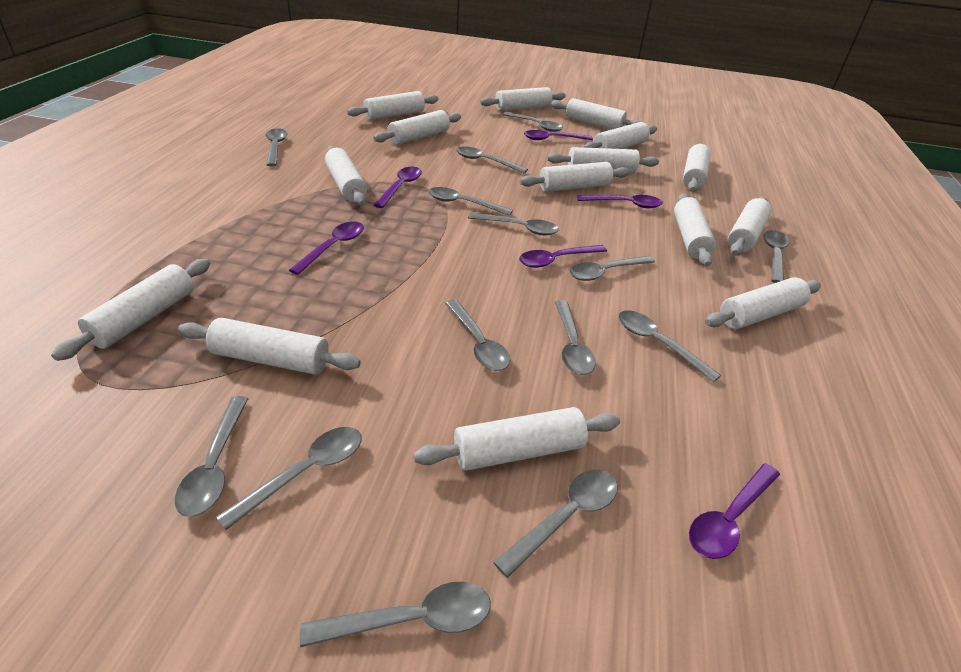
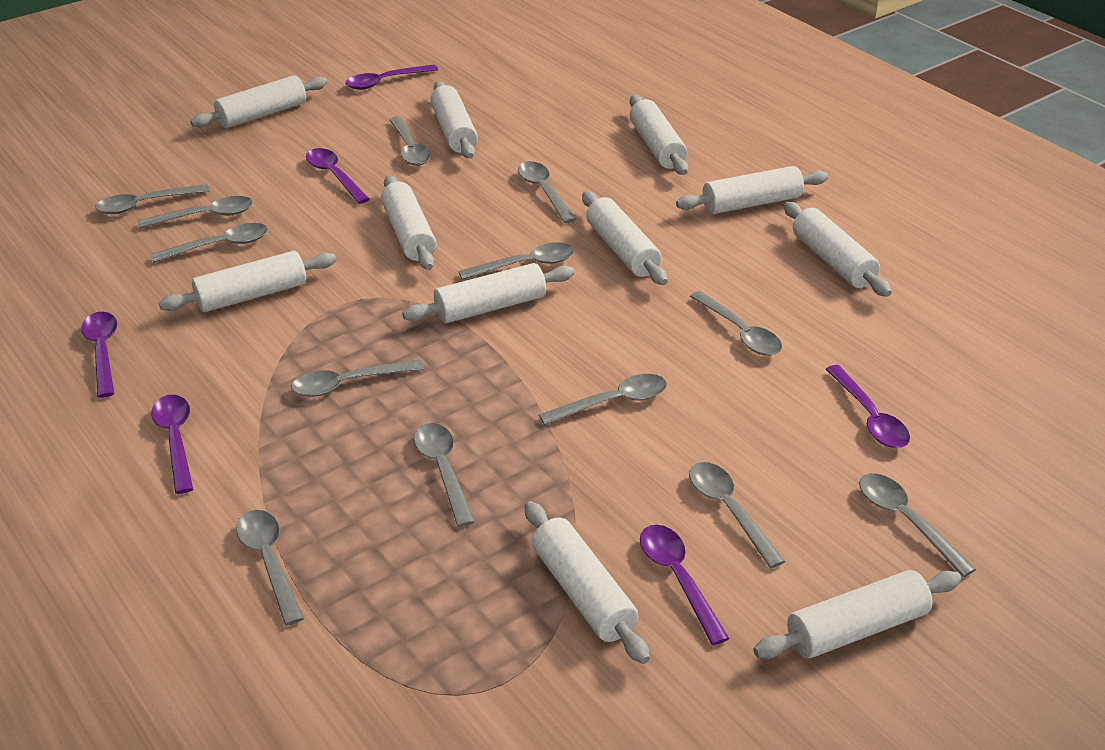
grey spoon: [175,396,249,517] [216,427,362,530] [266,128,287,166] [300,582,491,647] [428,187,513,216] [445,300,510,371] [456,146,528,173] [468,213,559,236] [493,469,618,578] [503,112,563,132] [555,300,596,375] [569,256,655,281] [618,310,721,382] [763,230,789,283] = 14 -> [95,184,210,214] [138,196,253,229] [150,223,268,263] [236,510,304,626] [291,359,424,397] [389,117,431,166] [414,423,475,527] [458,242,574,280] [518,161,577,223] [539,374,667,425] [689,462,785,568] [690,291,782,356] [859,473,976,577] = 13
white rolling pin: [51,259,210,361] [178,318,361,375] [325,146,367,206] [347,91,439,120] [373,110,461,145] [413,407,620,471] [480,87,566,111] [520,162,630,192] [547,147,659,173] [551,98,640,129] [584,122,657,149] [674,194,716,266] [683,143,711,192] [705,277,821,329] [728,197,772,256] = 15 -> [159,251,336,312] [190,75,327,128] [381,175,436,270] [402,263,575,323] [430,81,478,159] [525,501,650,664] [582,191,668,285] [630,95,688,175] [676,166,828,214] [753,570,962,659] [784,202,892,297] = 11

